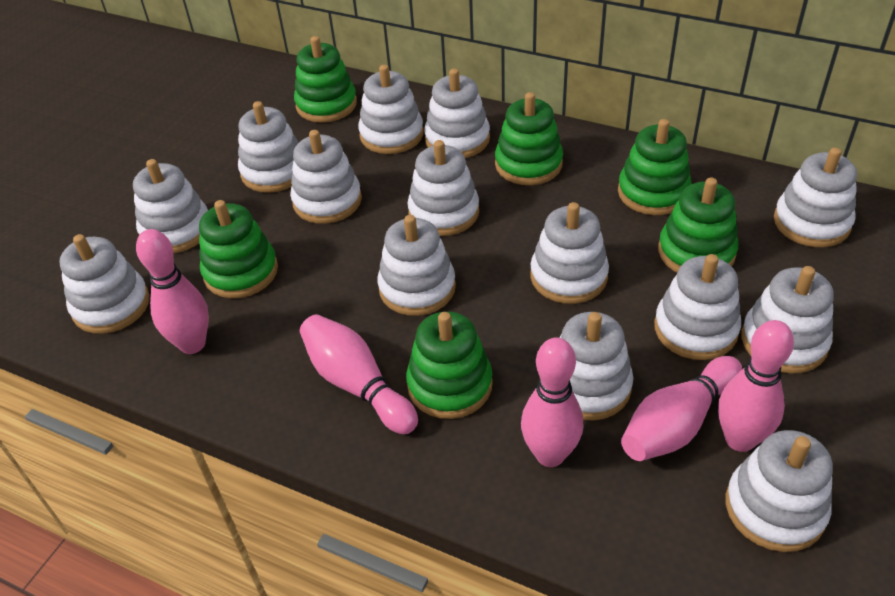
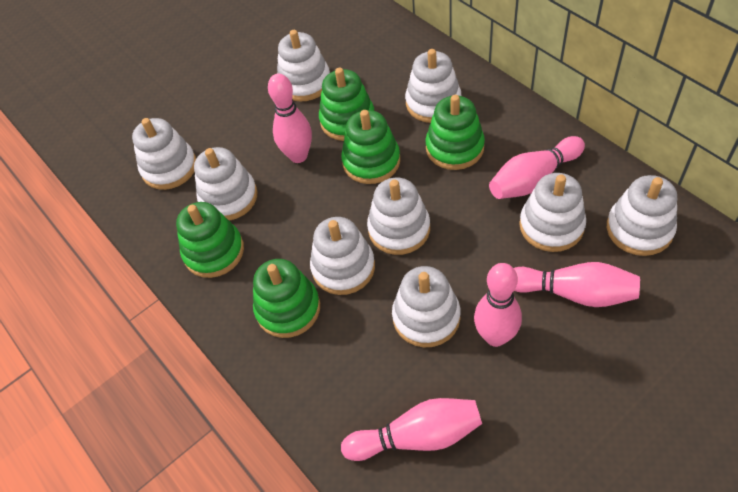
green stacking toy: [199,200,278,298] [294,36,357,123] [406,311,493,419] [495,92,563,185] [618,119,692,215] [658,178,738,273] = 6 -> [176,202,244,278] [253,259,320,338] [319,68,374,141] [341,110,400,184] [425,95,485,170] = 5
white stacking toy: [60,234,149,334] [133,159,208,253] [238,101,298,193] [290,130,362,224] [358,65,424,154] [377,215,456,316] [407,140,479,236] [424,69,490,158] [530,202,609,304] [559,312,633,421] [654,254,741,360] [726,430,833,552] [741,266,834,374] [774,147,857,247] = 14 -> [132,118,196,190] [194,147,258,221] [277,30,330,102] [310,217,375,295] [367,178,430,255] [392,266,460,347] [405,49,461,123] [519,173,586,252] [607,175,677,256] = 9

